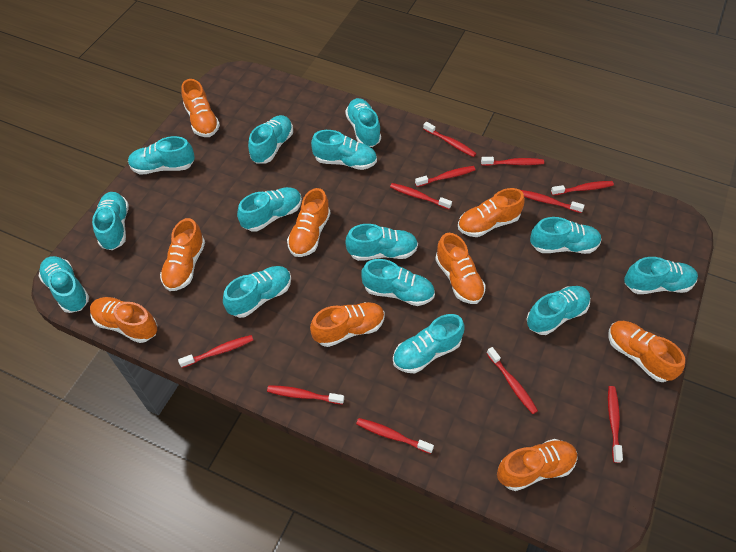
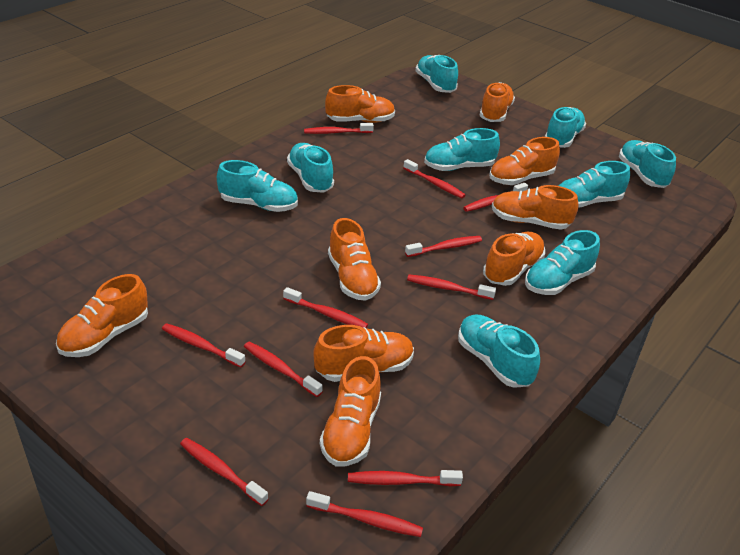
turquoise shoe: [38,256,89,313] [92,192,129,250] [128,136,195,175] [223,266,291,318] [237,187,302,231] [248,115,293,164] [311,130,377,170] [345,98,381,147] [345,224,418,261] [361,259,435,306] [393,314,465,373] [526,286,590,335] [530,217,601,254] [624,257,698,294] = 14 -> [217,160,298,212] [287,143,334,193] [416,55,458,93] [424,128,500,171] [458,314,540,388] [525,230,600,295] [545,107,586,148] [559,161,630,208] [619,140,676,188] = 9

